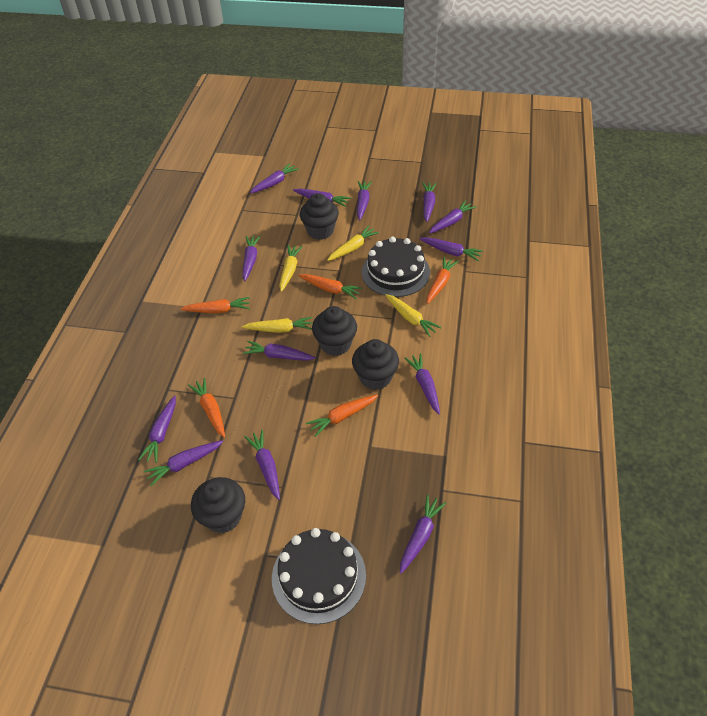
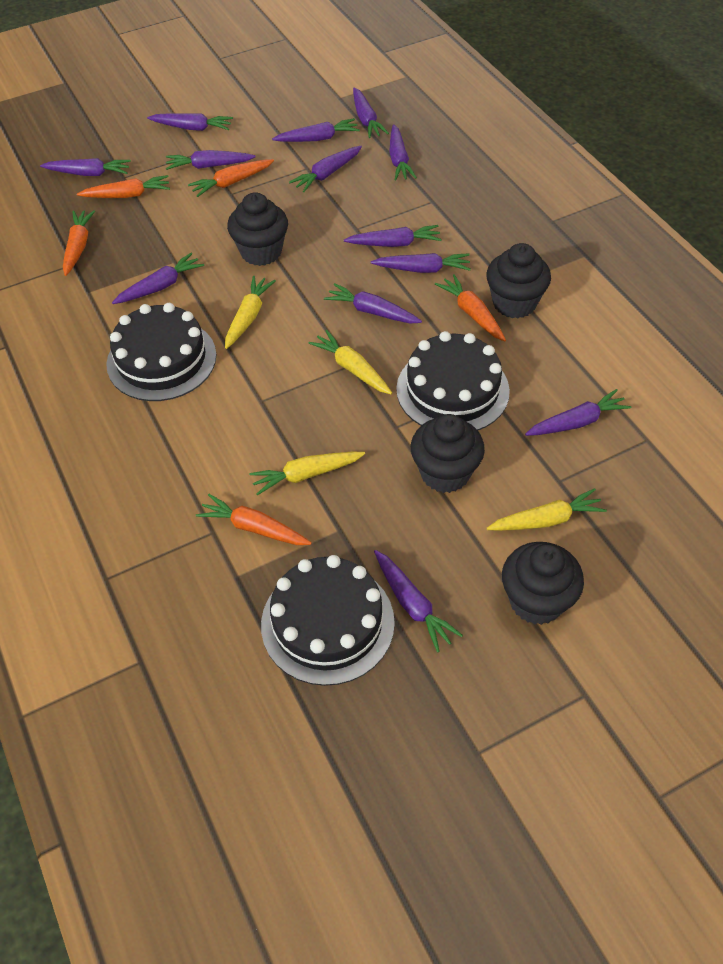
black cake: [272,528,366,624] [362,237,430,297] = 2 -> [106,303,216,401] [261,555,395,686] [396,331,510,430] = 3

